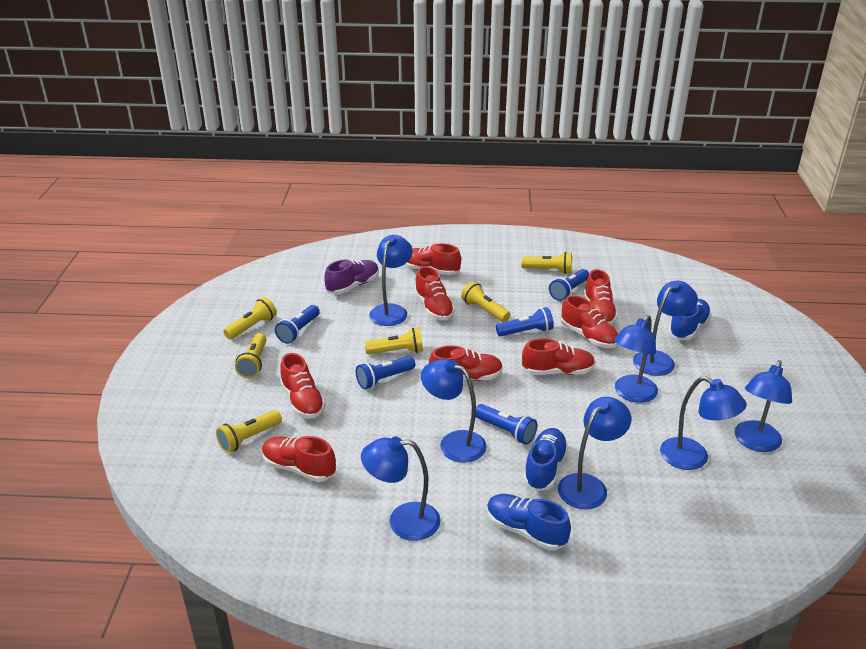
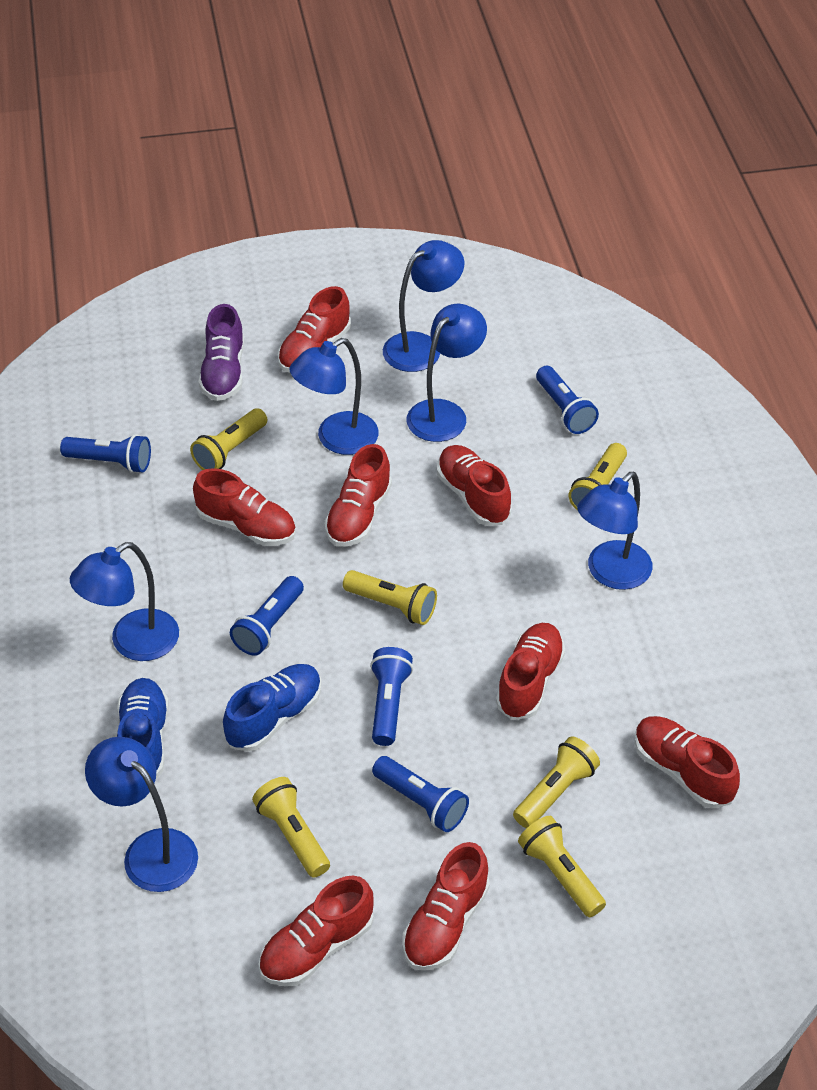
blue lamp: [361,436,441,541] [369,235,413,326] [421,359,487,463] [558,397,631,509] [614,315,658,403] [633,281,698,376] [660,376,747,470] [734,360,792,452] = 8 -> [70,542,179,661] [85,737,198,892] [289,338,379,455] [383,240,465,372] [407,304,487,442] [577,472,653,590] = 6
blue shoe: [487,494,571,550] [523,428,568,491] [668,299,711,340] = 3 -> [117,678,169,778] [223,664,321,752] = 2

